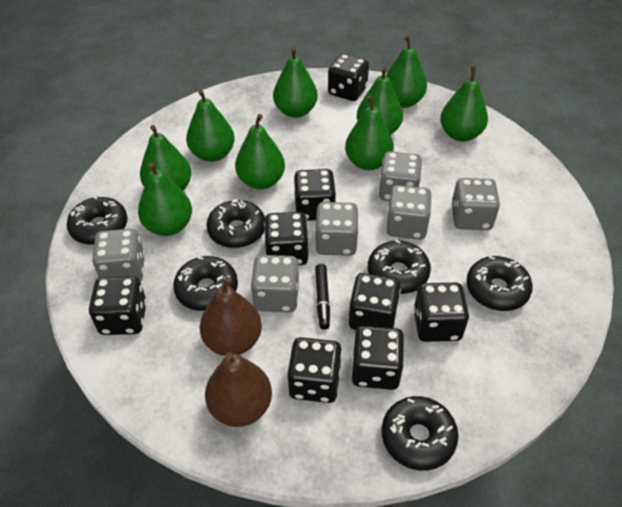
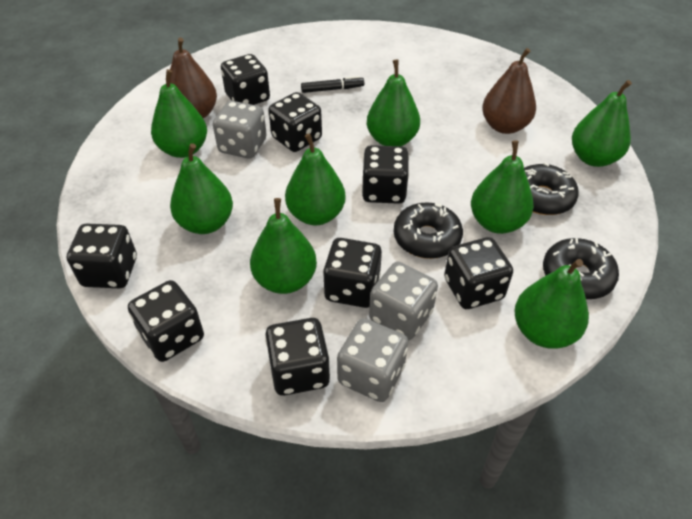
black donut: [67,196,128,245] [173,256,238,311] [206,199,265,248] [368,240,431,294] [381,396,459,471] [466,256,533,311] = 6 -> [394,202,463,259] [524,162,579,215] [543,238,619,299] = 3
green pear: [138,162,192,236] [140,125,191,191] [186,90,235,162] [235,114,285,189] [273,47,318,118] [345,95,394,170] [357,67,403,134] [386,35,427,108] [440,66,488,142] = 9 -> [151,69,207,158] [170,143,233,234] [250,198,317,294] [285,133,346,225] [367,60,420,146] [471,140,534,234] [514,259,589,349] [572,80,632,167] = 8
grey dice: [92,228,145,281] [251,255,299,312] [315,202,359,256] [379,151,422,201] [386,185,432,240] [451,178,500,230] = 6 -> [213,101,267,159] [337,318,408,402] [369,262,438,340] = 3

